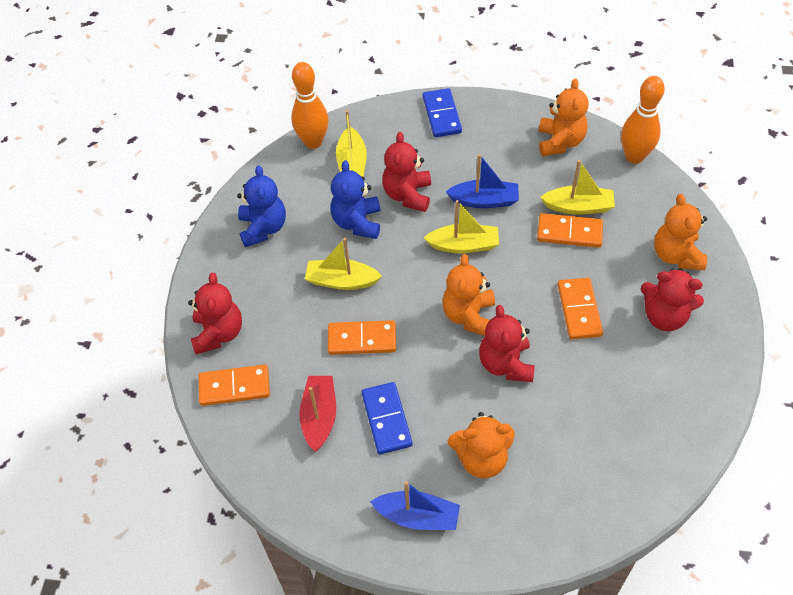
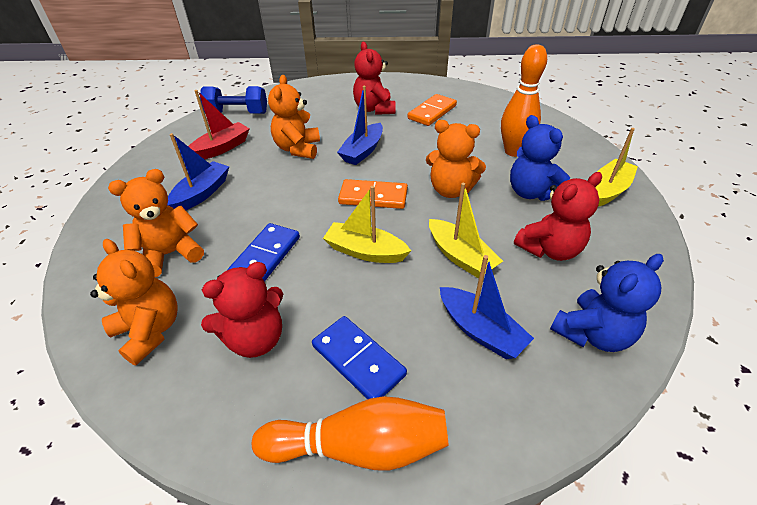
blue boat: [370,481,460,530] [446,154,519,208] = 2 -> [167,133,229,210] [337,86,383,165] [440,255,534,359] = 3
blue dumbbell: none = 0 -> [200,86,267,114] = 1
orange domino: [198,364,270,406] [328,320,396,355] [537,213,603,248] [558,278,603,339] = 4 -> [338,179,408,209] [408,94,457,126] = 2
red teddy bear: [188,273,242,354] [382,132,431,212] [479,305,535,382] [641,268,704,331] = 4 -> [201,262,283,358] [353,42,395,115] [514,172,602,261] = 3
yellow boat: [305,238,382,290] [336,110,367,177] [424,200,499,254] [540,160,615,215] = 4 -> [323,186,411,263] [429,183,503,279] [595,128,638,207] = 3

